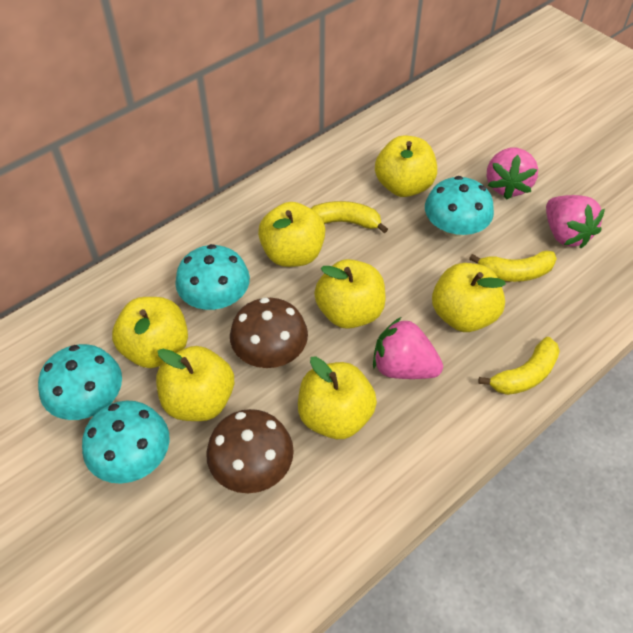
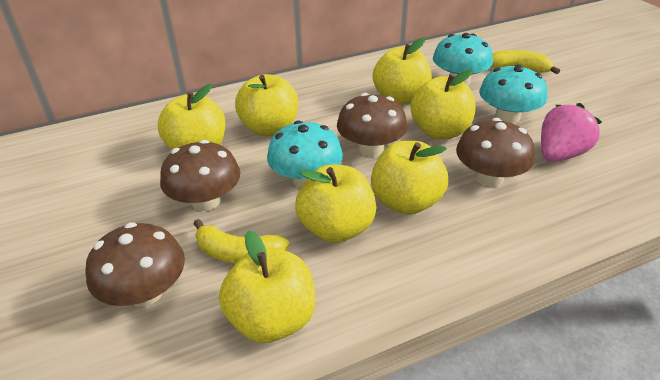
brown mushroom: [206,409,294,493] [230,298,308,368] = 2 -> [85,222,185,307] [160,140,240,211] [337,93,407,156] [456,118,535,187] = 4
pink strawberry: [373,317,443,379] [487,148,538,200] [546,195,605,248] = 3 -> [541,103,602,162] = 1
turquoise mushroom: [38,344,122,420] [82,401,170,484] [175,244,250,310] [425,176,494,238] = 4 -> [267,120,343,188] [433,33,493,85] [479,64,547,124] = 3
yellow banana: [310,201,388,233] [469,251,557,282] [478,337,560,395] = 3 -> [193,219,289,264] [491,50,560,74] = 2

